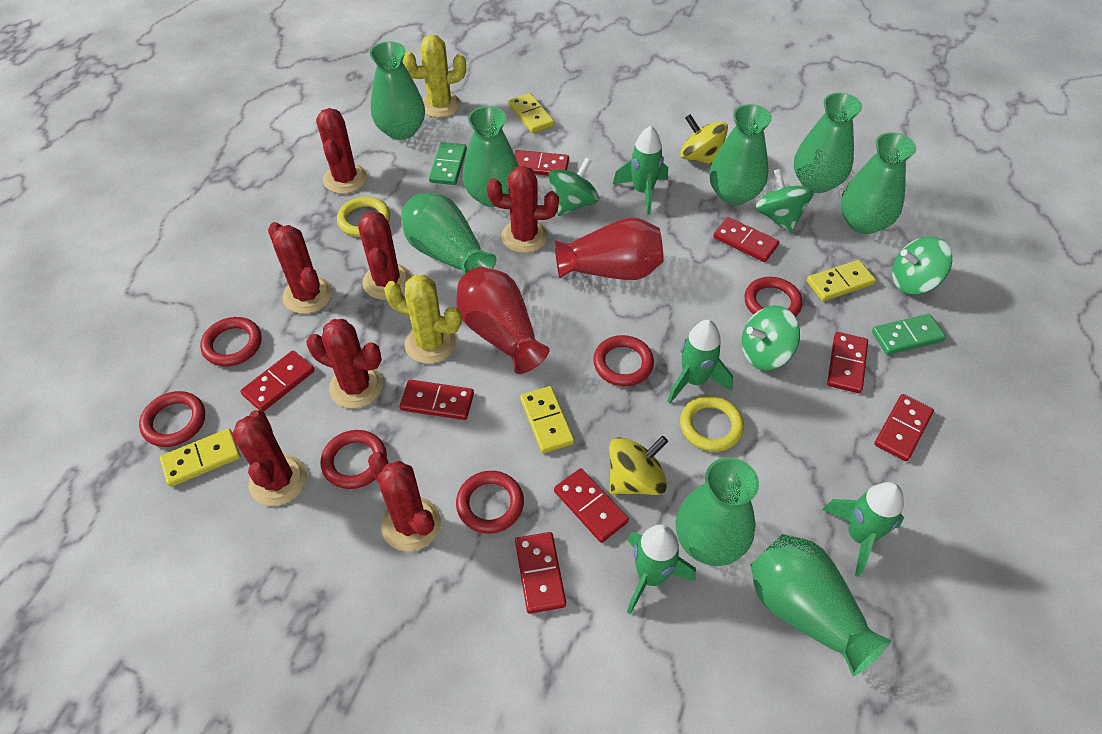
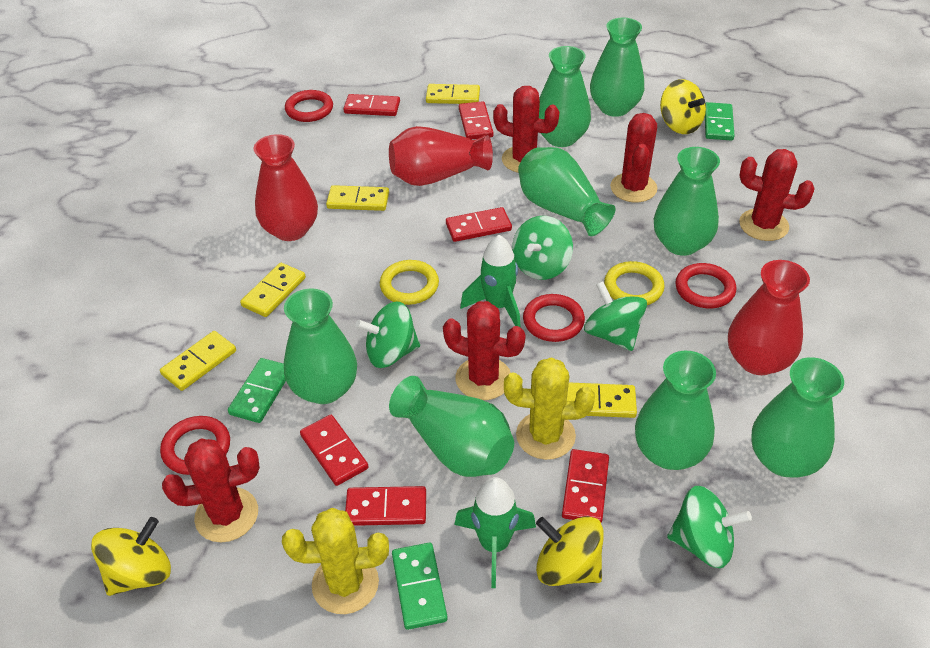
green domino: [429,142,467,185] [872,314,946,355] = 2 -> [228,358,286,423] [392,543,448,630] [705,102,734,141] = 3
green rocket: [613,126,668,215] [627,524,696,614] [667,320,733,404] [822,482,904,577] = 4 -> [454,477,536,588] [460,235,521,328] = 2
red cactus: [232,410,307,506] [268,222,333,314] [306,319,383,409] [316,108,367,194] [358,211,411,300] [368,452,441,551] [487,166,559,253] = 7 -> [162,439,260,542] [443,301,526,400] [493,86,559,173] [610,113,657,202] [739,149,815,241] = 5
red domino: [240,350,315,412] [400,379,474,420] [514,150,569,176] [515,532,566,614] [554,468,629,543] [713,217,779,262] [827,332,868,393] [874,394,934,461] = 8 -> [300,415,368,486] [343,94,400,116] [345,486,426,526] [446,207,512,242] [459,101,493,139] [562,449,609,523] = 6
red ring: [139,391,205,447] [200,317,262,366] [320,430,387,489] [456,471,524,534] [593,335,654,386] [745,277,803,317] = 6 -> [160,416,230,475] [285,90,333,122] [523,294,585,342] [675,263,736,308] = 4
red vase: [456,267,550,374] [554,218,664,280] = 2 -> [254,134,318,241] [389,126,493,186] [728,260,810,375] = 3
yellow domino: [160,428,241,487] [509,93,554,133] [520,386,574,453] [807,260,876,301] = 4 -> [160,331,236,391] [240,263,306,317] [326,185,389,211] [426,84,480,104] [567,383,637,418] = 5
yellow spinning top: [609,436,668,495] [680,114,728,165] = 2 -> [91,517,171,596] [536,516,604,586] [660,79,706,134] = 3

